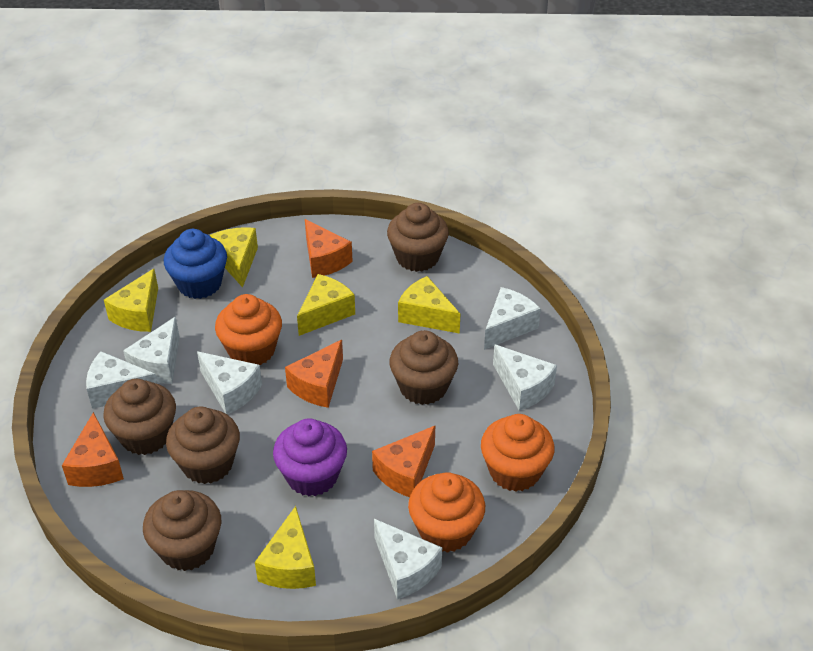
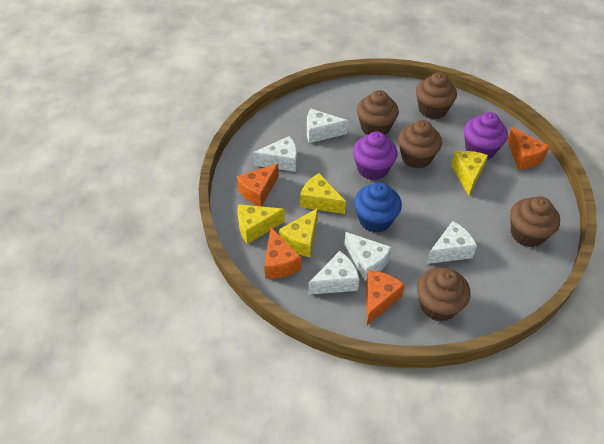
orange cupcake: [215,294,282,365] [408,472,485,553] [481,414,555,492] = 3 -> none = 0
purple cupcake: [273,418,347,496] = 1 -> [353,131,397,180] [464,112,508,159] = 2
white cheese: [86,351,157,409] [123,317,180,384] [197,352,262,414] [374,519,442,599] [484,287,541,350] [493,344,557,411] = 6 -> [253,136,297,172] [307,109,348,143] [308,251,359,295] [344,232,392,281] [426,221,477,264] = 5
yellow cheese: [104,269,158,332] [210,227,258,287] [255,506,316,589] [297,274,355,336] [398,276,460,334] = 5 -> [238,204,285,244] [279,208,318,257] [300,173,346,214] [451,151,488,196] = 4

